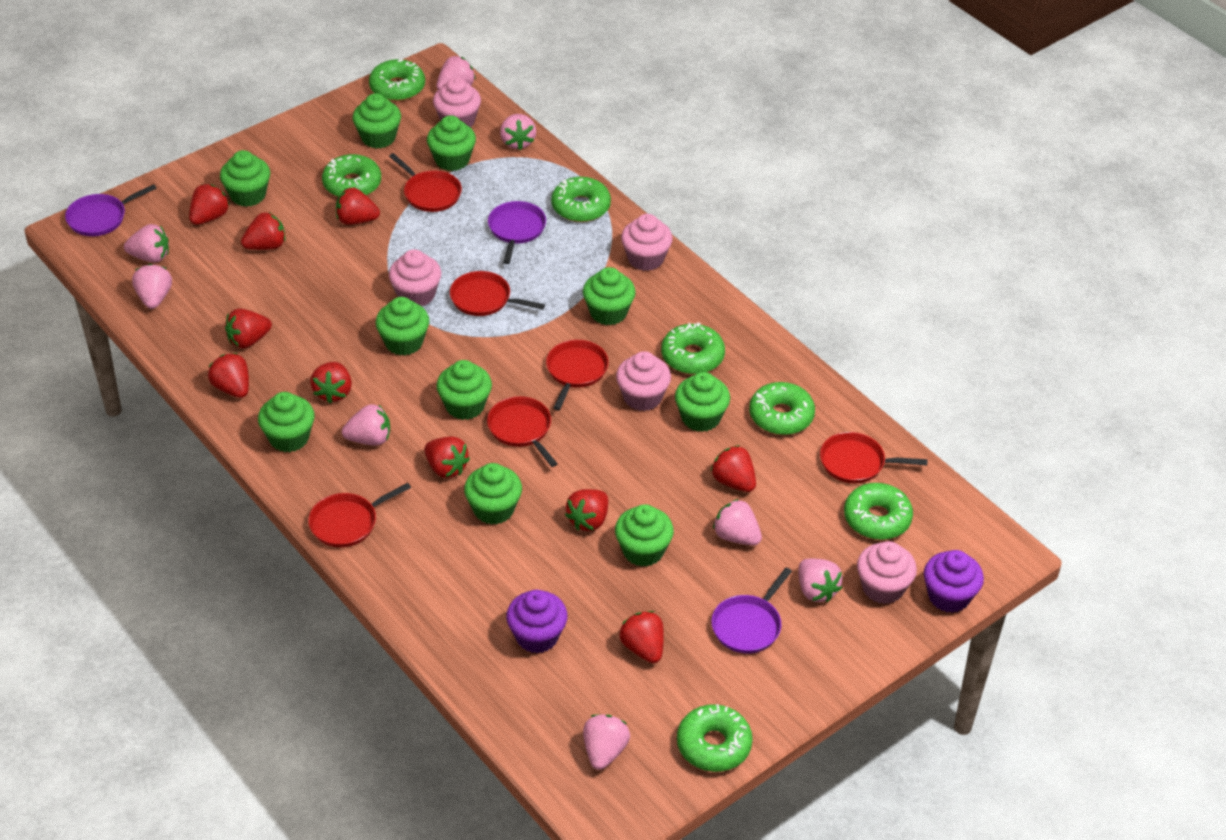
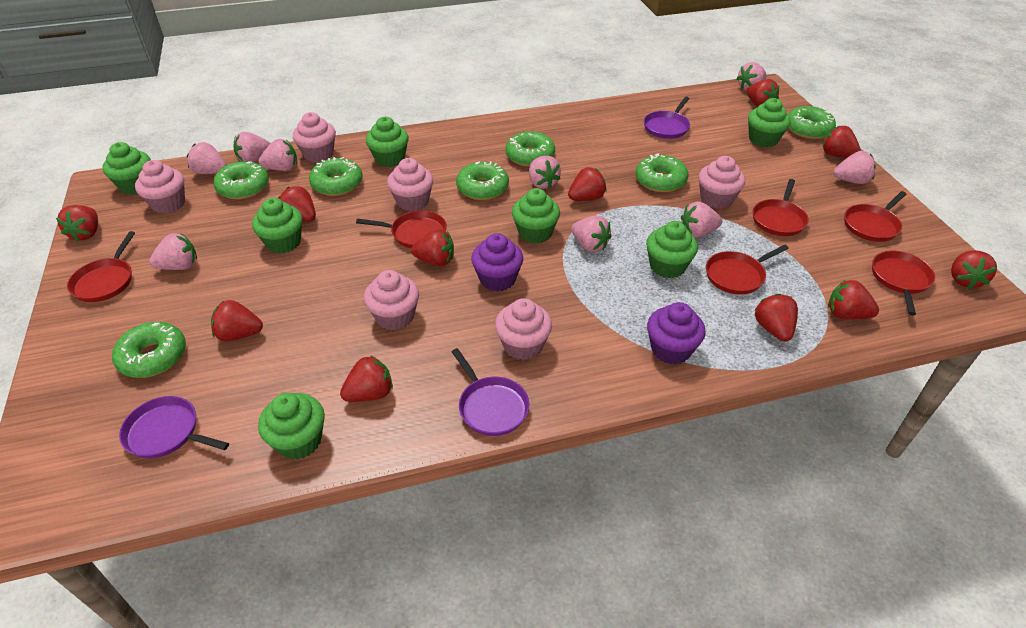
green cupcake: [220,150,270,207] [258,392,315,452] [352,93,401,149] [375,297,429,356] [427,115,476,171] [436,360,492,420] [464,463,522,525] [583,267,636,325] [615,504,674,567] [675,372,730,432] = 10 -> [103,142,151,194] [252,198,303,253] [258,393,325,460] [366,117,409,167] [512,188,560,244] [646,221,698,278] [748,98,791,147] = 7
pink cupcake: [389,249,441,306] [433,77,481,128] [616,351,671,411] [621,214,673,271] [857,541,917,604] = 5 -> [135,160,185,213] [293,112,336,163] [364,270,419,330] [387,158,433,211] [495,298,552,360] [698,156,745,209] = 6
pink strawberry: [124,224,169,263] [132,264,172,309] [342,404,390,446] [437,56,476,90] [500,114,536,150] [583,714,630,770] [713,499,762,545] [798,558,842,602] = 8 -> [149,233,197,270] [187,142,226,174] [234,132,271,162] [258,139,297,171] [529,156,561,189] [571,216,612,252] [681,202,722,238] [736,62,767,91] [833,151,876,184] = 9
red strawberry: [189,184,230,225] [208,353,249,398] [225,309,272,349] [241,212,285,250] [310,362,352,403] [336,188,380,225] [424,436,470,478] [565,489,608,531] [619,611,664,663] [711,445,756,492] = 10 -> [56,205,98,241] [211,300,263,341] [278,186,316,222] [340,355,393,402] [411,229,454,266] [568,167,607,201] [747,79,779,107] [754,294,798,341] [823,126,861,158] [828,279,879,319] [951,250,997,289] = 11

